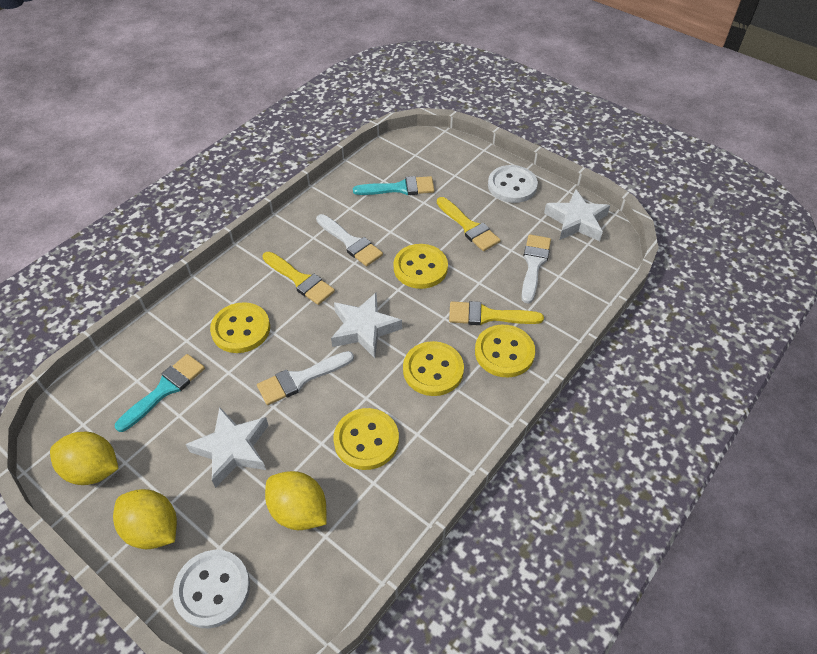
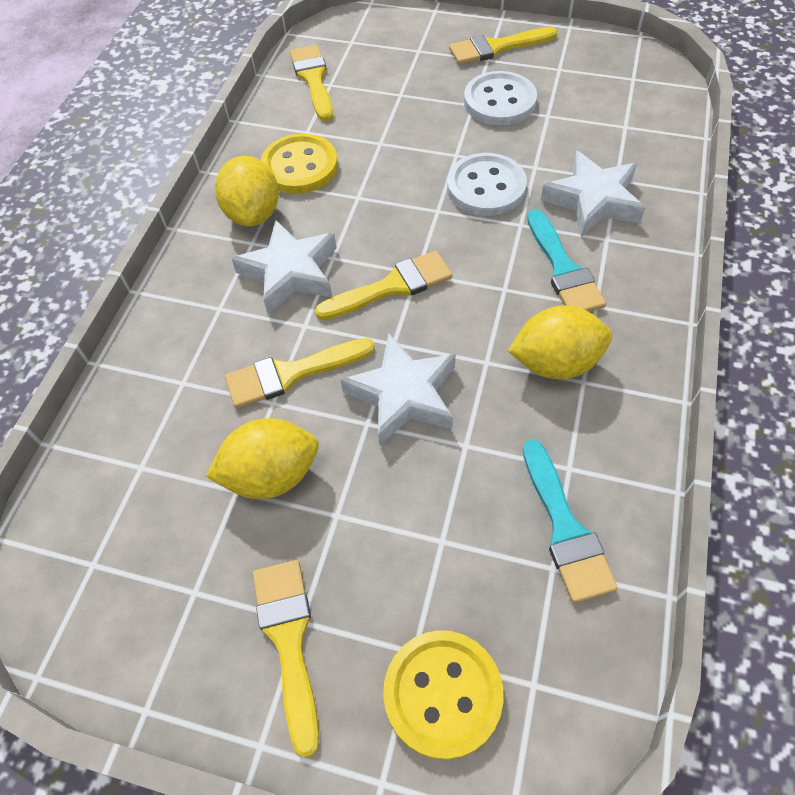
white brush: [257,351,354,405] [316,214,383,266] [521,234,551,304] = 3 -> none = 0
yellow brush: [262,252,335,305] [437,197,501,251] [449,301,544,325] = 3 -> [225,338,375,408] [253,560,319,758] [290,45,333,121] [315,251,452,320] [449,27,558,65] = 5
yellow button: [210,302,270,353] [333,408,399,470] [393,244,448,289] [403,341,464,396] [475,325,535,377] = 5 -> [261,133,338,194] [383,630,503,760] = 2

